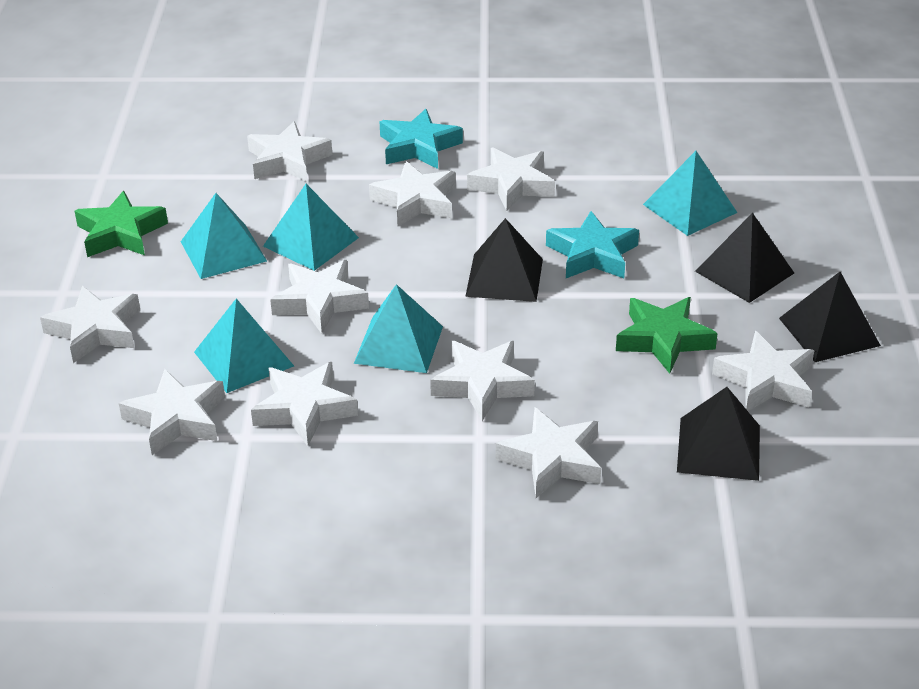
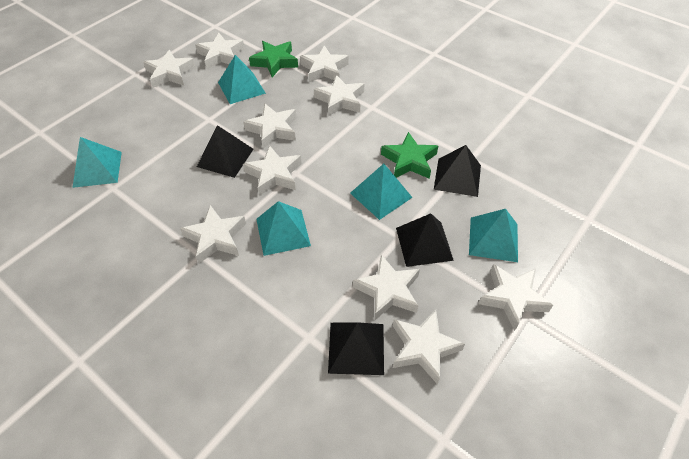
turquoise star: [379,109,463,169] [546,211,639,278] = 2 -> none = 0

